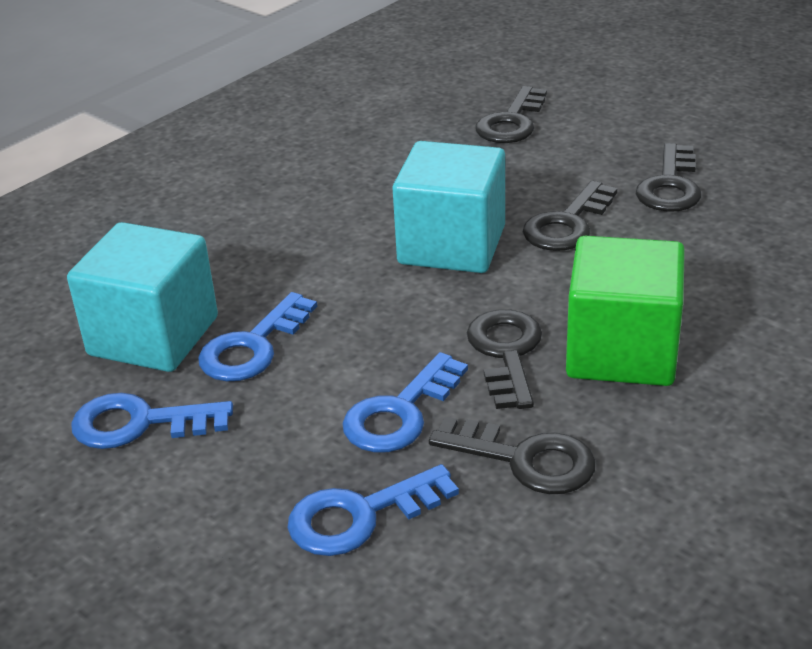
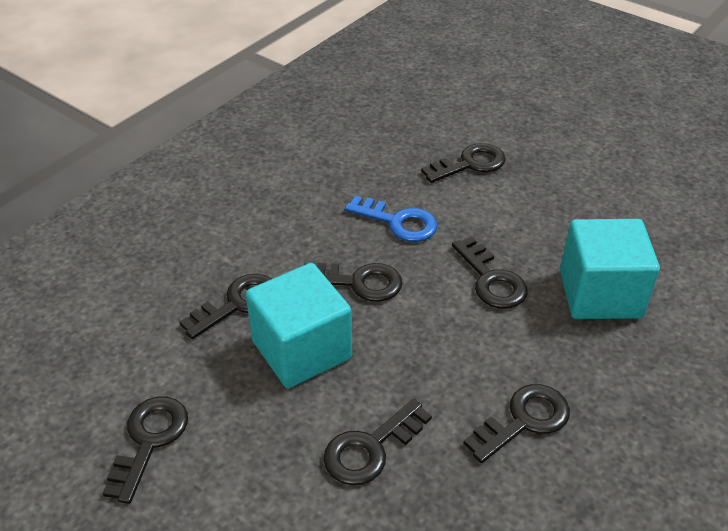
black key: [429,417,596,494] [467,309,542,409] [475,86,547,143] [523,181,617,251] [636,143,701,212] = 5 -> [102,397,188,504] [179,274,272,339] [304,263,403,302] [323,399,432,485] [421,143,506,183] [452,237,528,309] [463,384,570,463] = 7
blue key: [71,393,233,449] [198,292,317,381] [288,464,459,556] [342,352,468,452] = 4 -> [345,196,438,242] = 1
green cube: [566,236,685,386] = 1 -> none = 0

